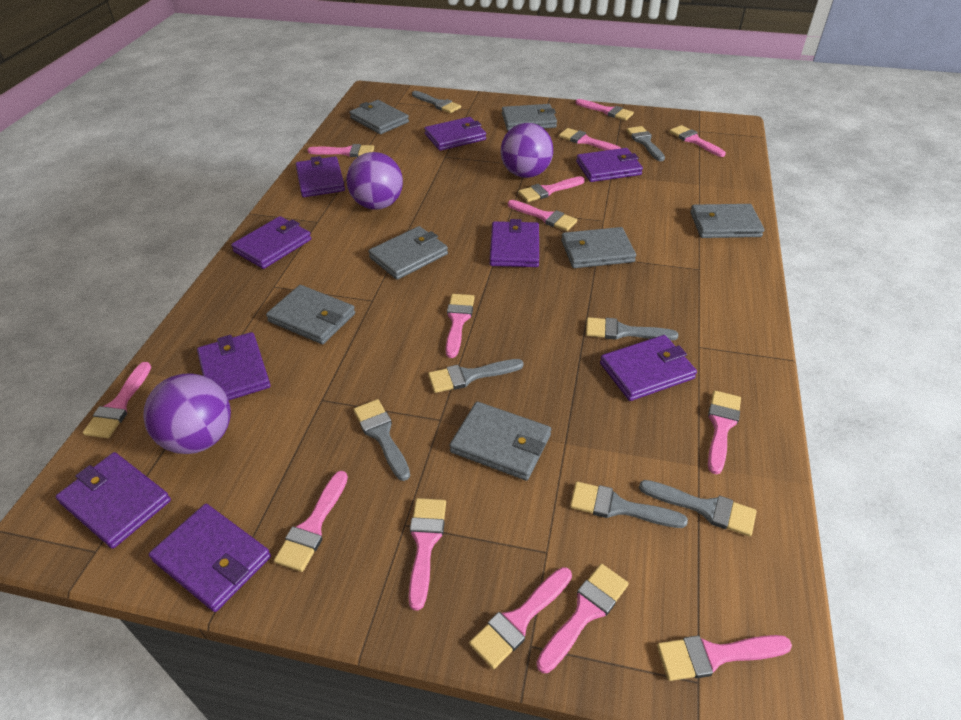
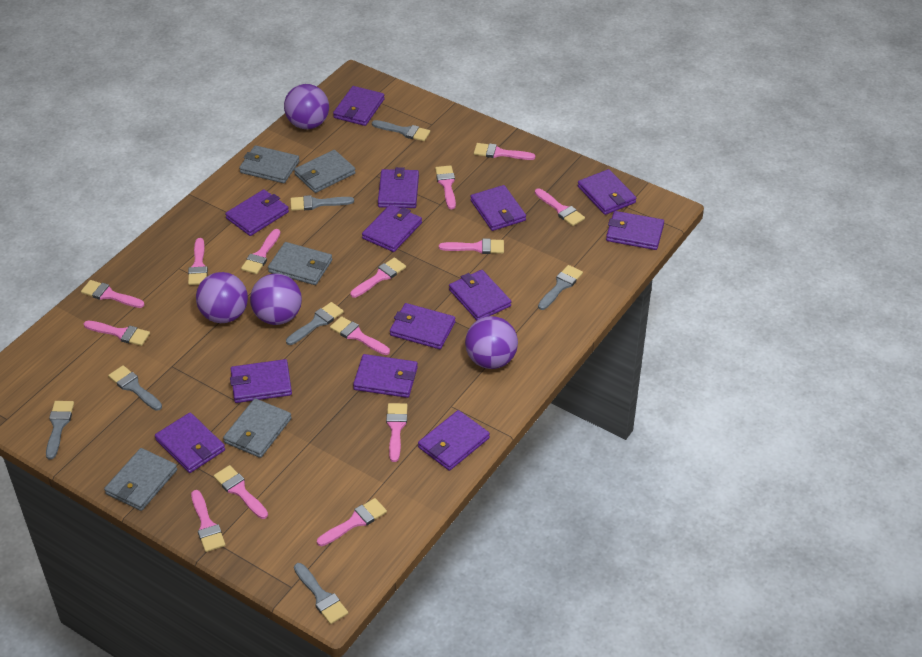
grey wallet: [266,285,355,344] [349,100,409,134] [368,226,448,280] [449,402,551,481] [502,104,557,131] [561,227,636,268] [690,204,764,238] = 7 -> [104,448,177,511] [223,398,292,458] [239,145,300,183] [268,242,332,285] [294,150,356,193] = 5
purple ball: [143,373,231,454] [346,152,403,210] [501,123,553,178] = 3 -> [196,272,248,323] [250,273,302,325] [284,84,329,129] [465,316,518,369] = 4
purple wallet: [55,452,171,549] [149,504,271,612] [197,332,271,401] [231,216,312,269] [296,156,345,197] [424,117,486,151] [490,219,539,267] [576,148,643,182] [600,335,697,401] = 9 -> [155,412,225,473] [225,189,289,236] [230,359,292,403] [333,86,385,126] [353,354,418,398] [362,204,422,252] [378,167,419,208] [390,303,455,349] [418,410,490,471] [449,270,511,320] [470,185,526,231] [578,169,636,215] [606,211,664,250] = 13

